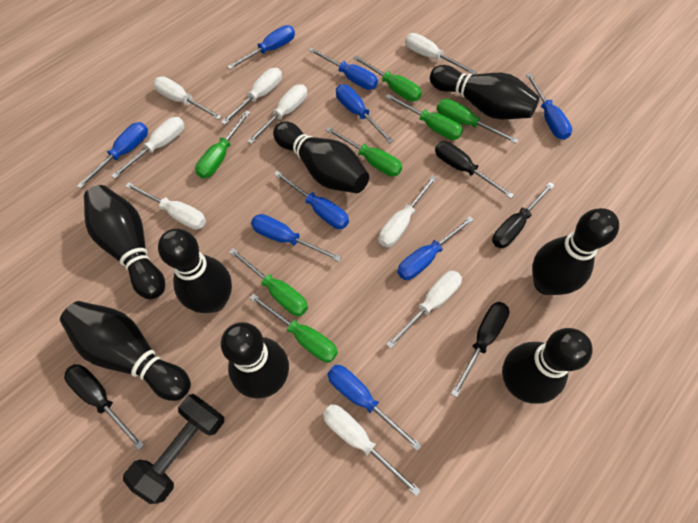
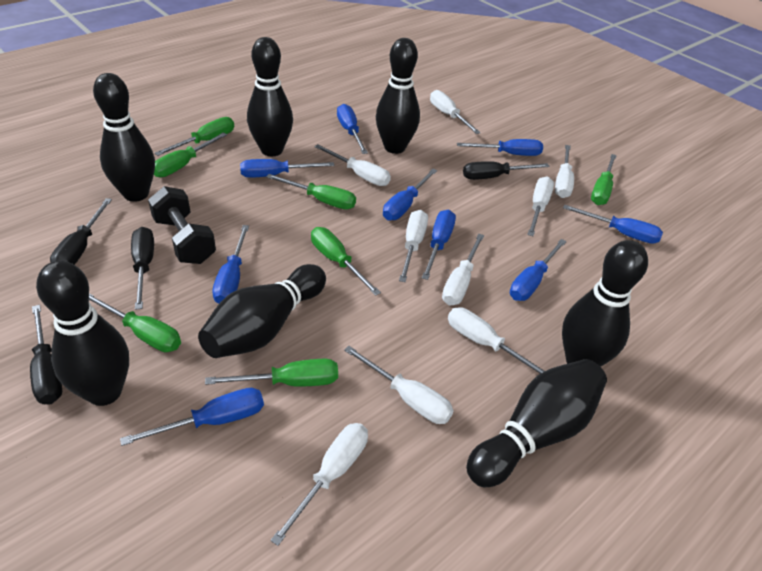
black bowling pin: [60,301,191,401] [84,185,165,299] [158,229,232,313] [221,322,289,398] [273,122,369,193] [430,65,539,119] [502,328,593,404] [532,208,619,295] = 8 -> [36,261,129,406] [93,73,155,202] [198,264,326,358] [247,37,293,156] [376,38,420,154] [466,359,607,487] [562,240,648,367] = 7

